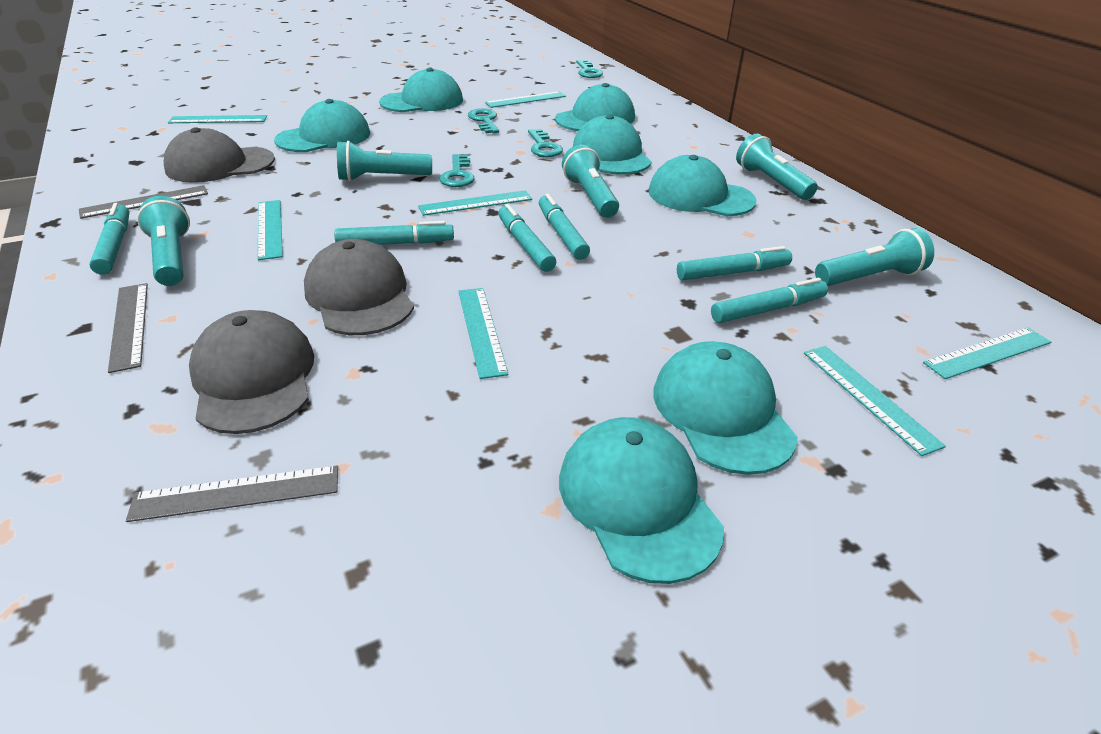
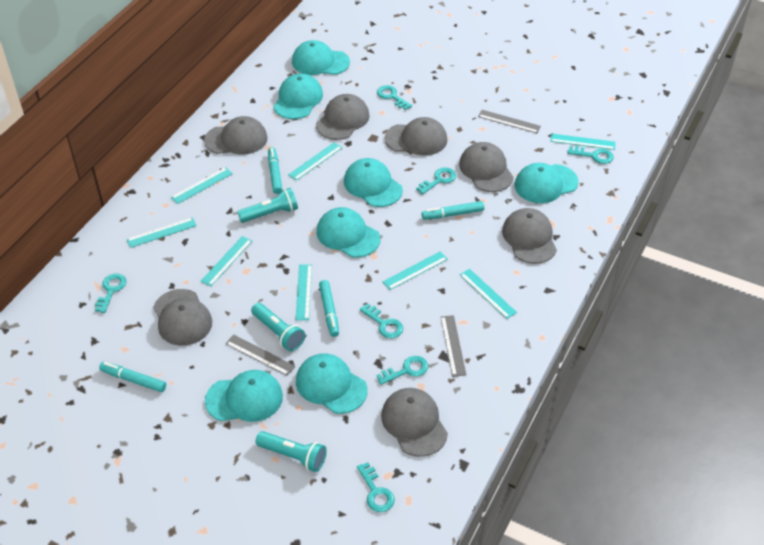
grey cap: [164,127,275,183] [189,310,314,434] [304,239,414,335] = 3 -> [153,289,212,346] [204,116,267,155] [316,94,370,140] [381,388,448,457] [384,117,448,156] [459,142,514,192] [502,208,557,264] = 7
turquoise flashlight: [137,196,190,286] [337,141,432,181] [562,145,619,218] [736,134,818,200] [815,228,934,286] = 5 -> [238,188,298,223] [251,303,305,351] [255,431,326,472] = 3
turquoise key: [439,154,474,187] [468,108,499,133] [528,129,563,157] [576,60,603,78] = 4 -> [95,274,126,313] [357,462,395,512] [360,303,403,338] [376,356,428,385] [377,85,412,110] [416,167,456,195] [567,146,614,164] = 7
turquoise marker: [89,203,129,275] [334,221,454,245] [498,204,556,272] [539,194,590,260] [677,246,792,280] [711,278,828,323] = 6 -> [99,362,166,392] [268,147,282,194] [319,280,339,337] [422,201,484,220] = 4
turquoise ruler: [168,115,267,123] [258,200,283,260] [418,190,532,216] [458,288,509,379] [485,91,566,108] [804,346,946,456] [923,327,1051,379] = 7 -> [127,217,197,248] [171,167,233,204] [201,236,252,286] [288,142,343,181] [295,265,312,320] [383,252,448,290] [460,269,517,319] [550,134,616,150] = 8

